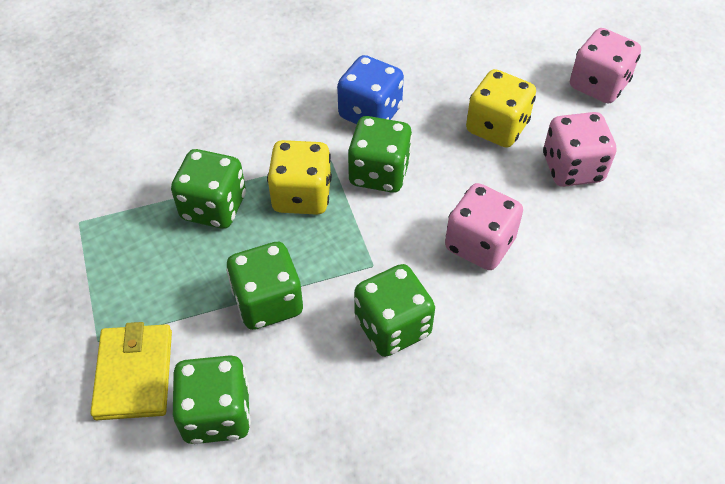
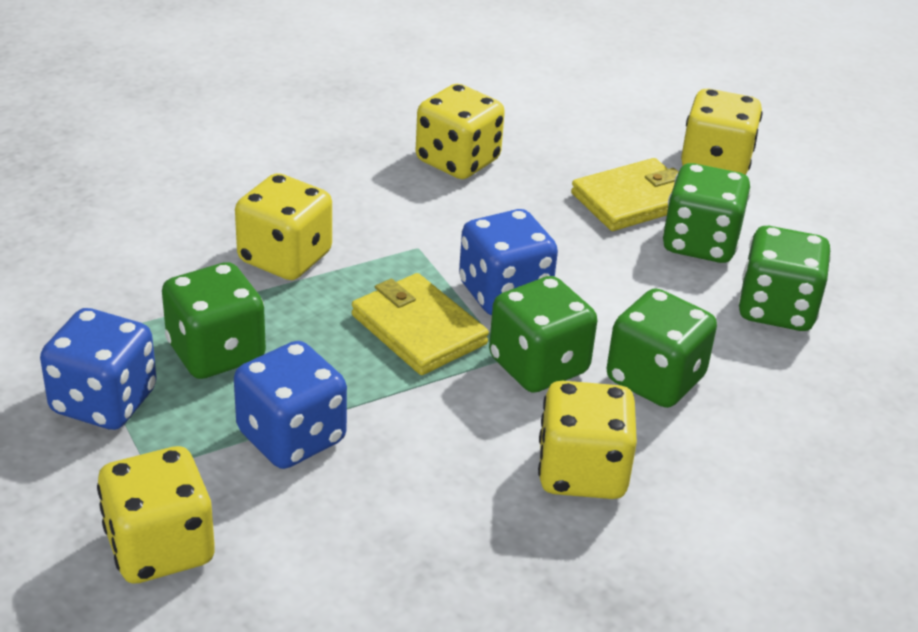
blue dice: [337,55,404,124] = 1 -> [40,308,157,430] [234,341,347,469] [459,209,558,315] = 3
pink dice: [445,183,523,270] [543,112,616,187] [570,28,641,103] = 3 -> none = 0
yellow dice: [267,140,332,215] [466,69,536,148] = 2 -> [97,446,215,584] [235,173,332,280] [416,84,505,179] [538,381,637,499] [681,88,763,175] = 5
yellow wallet: [90,322,172,420] = 1 -> [352,273,489,375] [571,158,678,231] = 2

